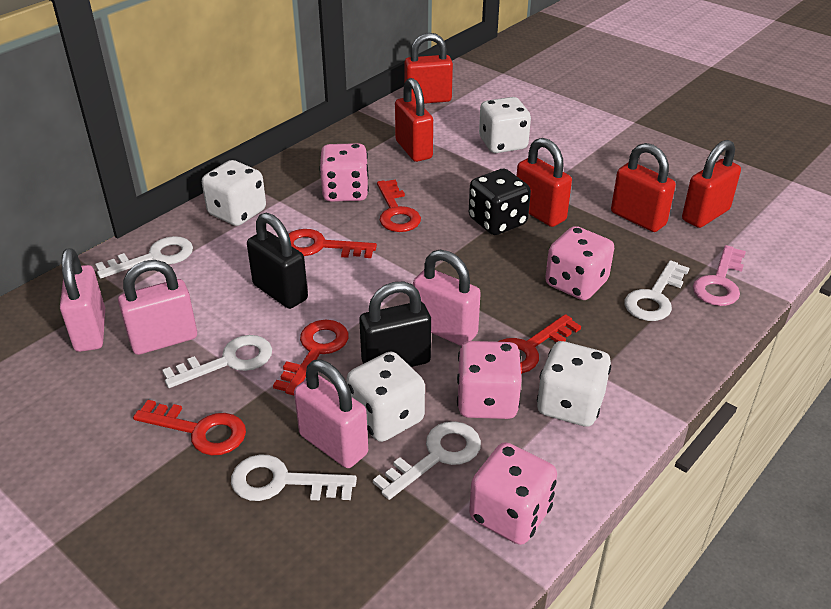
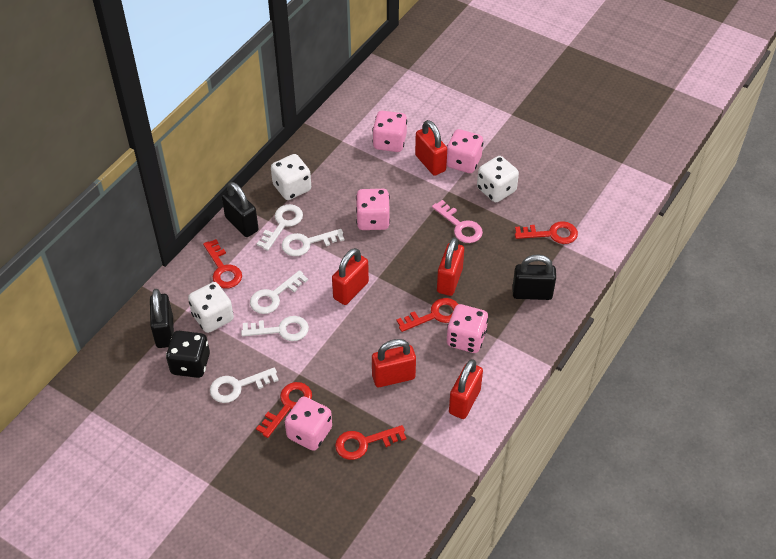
black padlock: [247,213,308,309] [359,282,431,367] = 2 -> [150,289,174,348] [222,182,259,237] [512,254,556,300] = 3
pink dice: [319,143,369,202] [457,341,521,419] [469,442,557,545] [545,226,614,300] = 4 -> [285,396,332,451] [356,189,390,230] [372,111,407,152] [446,129,483,173] [447,304,488,353] = 5
pink padlock: [60,248,105,352] [118,260,197,355] [294,360,368,468] [413,250,481,346] = 4 -> none = 0
white dice: [202,160,266,226] [346,352,425,442] [479,97,531,153] [537,341,611,427] = 4 -> [188,282,234,333] [271,154,311,200] [477,156,519,202] = 3

